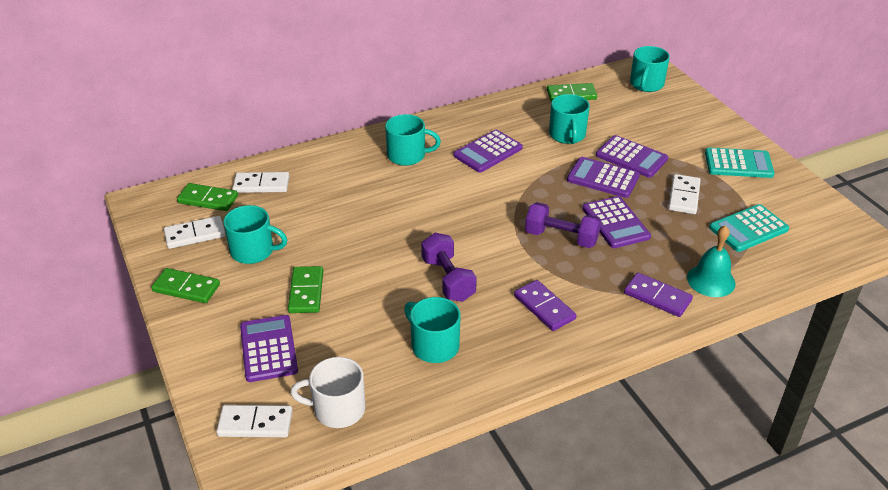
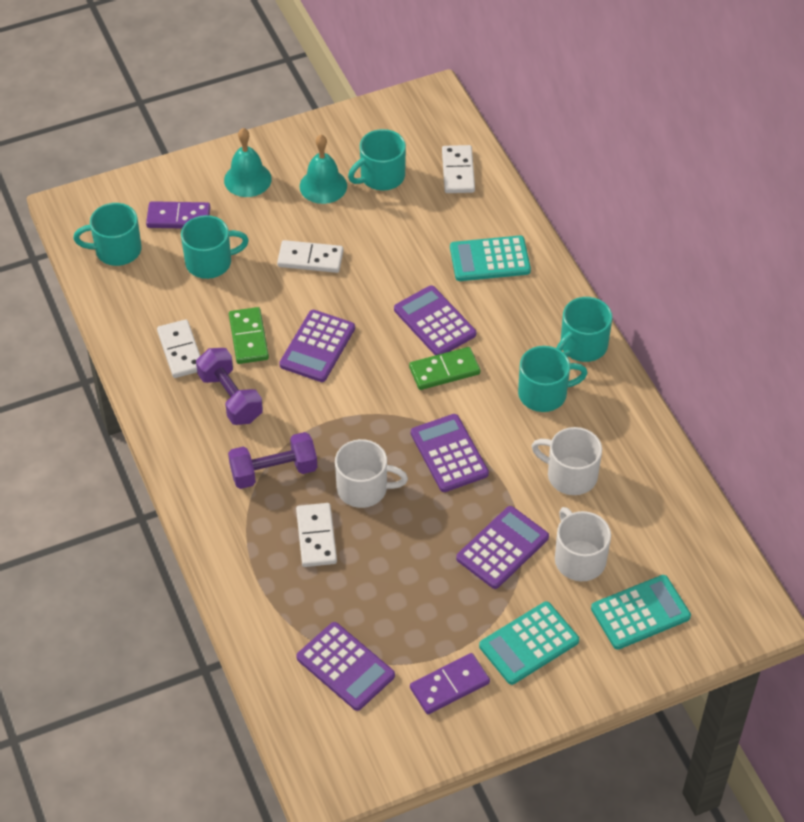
green domino: [151,268,220,303] [177,183,238,211] [288,266,323,313] [547,83,597,102] = 4 -> [229,307,269,364] [409,347,480,390] = 2
turquoise bell: [687,225,736,297] = 1 -> [224,128,272,197] [300,135,347,204] = 2
turquoise calculator: [705,148,774,178] [709,204,789,252] = 2 -> [450,235,531,281] [479,602,579,685] [591,575,691,649] = 3
white mug: [290,357,366,428] = 1 -> [335,439,408,508] [532,427,602,495] [555,507,611,581] = 3

